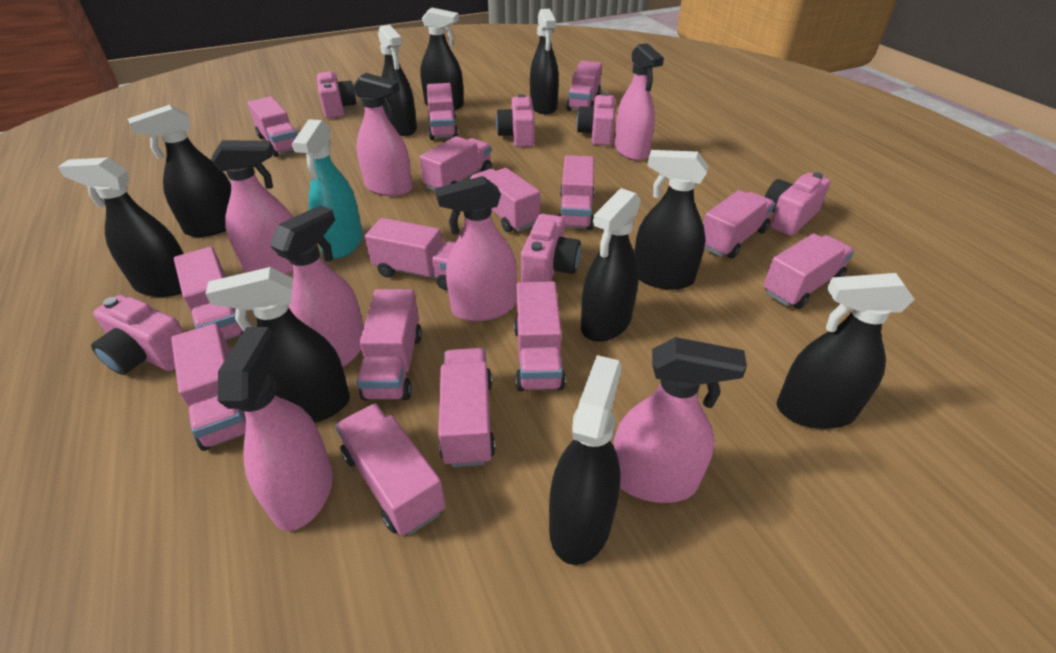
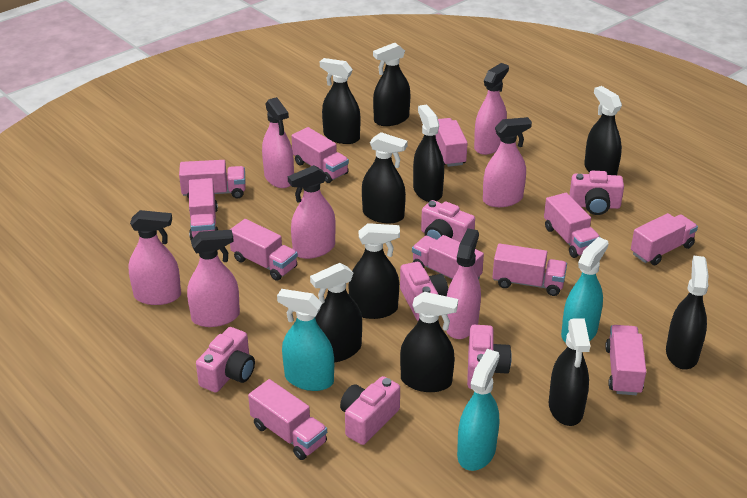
pink truck: [171,323,246,451] [174,247,243,340] [247,96,297,157] [335,403,446,536] [357,289,422,400] [365,218,456,290] [420,136,492,192] [427,83,458,140] [438,348,495,467] [469,168,540,232] [514,281,566,391] [558,155,595,230] [566,61,602,111] [703,190,775,259] [763,233,854,309] = 15 -> [179,160,245,199] [189,178,218,240] [230,219,298,281] [248,379,327,460] [292,127,349,183] [412,235,484,279] [435,118,467,167] [493,243,567,296] [544,193,601,258] [605,325,646,395] [631,213,698,265] = 11
turquoise spray bottle: [292,119,363,259] = 1 -> [277,289,334,391] [457,349,500,471] [561,237,609,343] = 3

